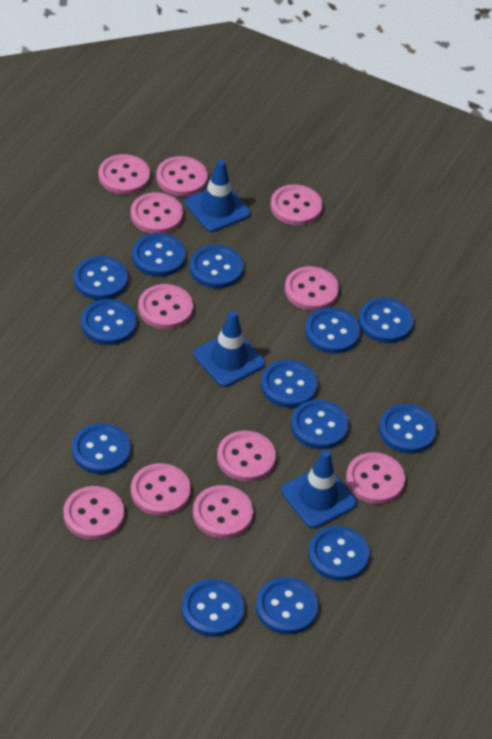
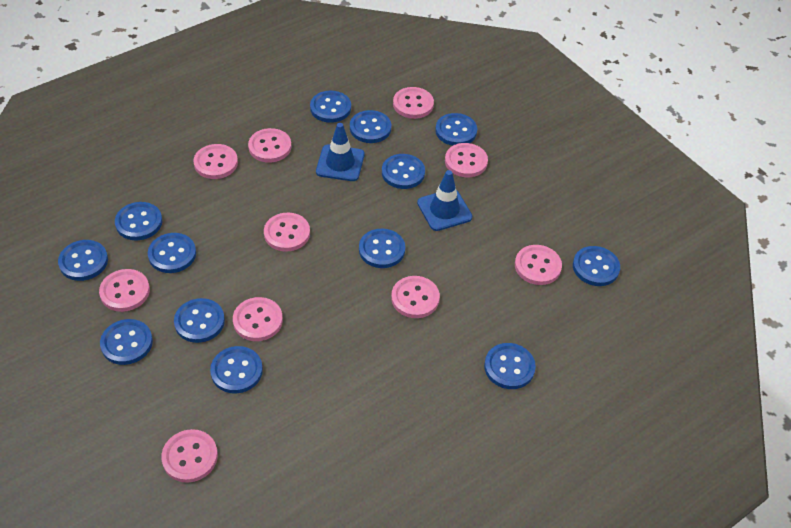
blue traffic cone: [185,160,251,232] [193,311,265,387] [281,450,357,529] = 3 -> [316,123,365,181] [417,170,472,231] = 2
pink button: [63,486,124,540] [99,154,150,195] [131,192,183,234] [131,463,191,516] [138,284,193,329] [156,156,208,197] [193,485,253,539] [217,431,276,482] [270,184,322,226] [285,266,339,311] [346,452,405,504] = 11 -> [99,269,150,312] [161,429,218,483] [193,144,238,179] [233,297,283,341] [248,128,291,163] [264,213,310,252] [391,276,440,318] [393,87,434,119] [445,143,488,177] [515,245,562,285] = 10

